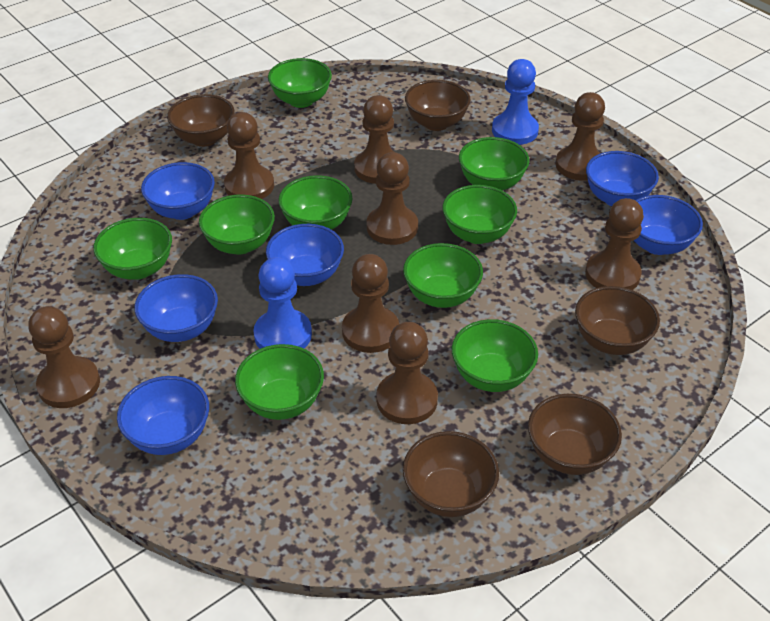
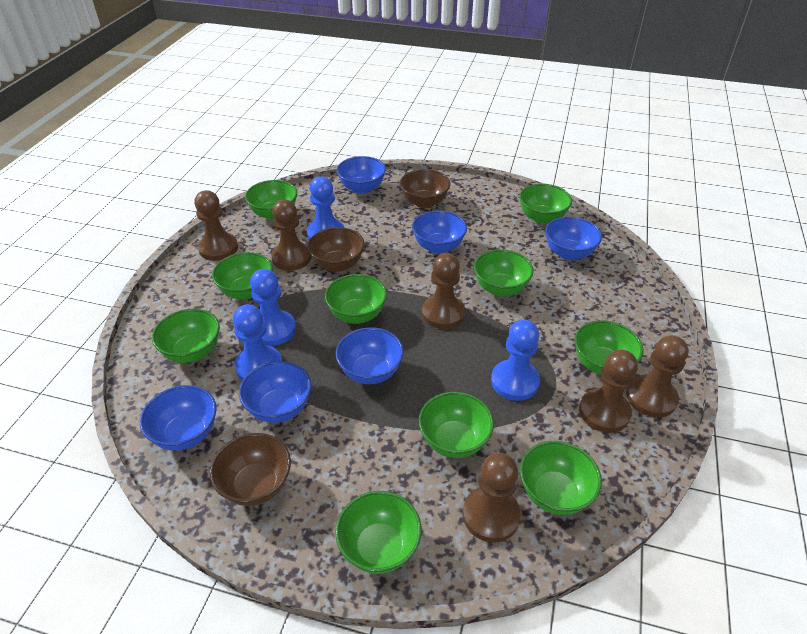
blue pawn: [253,257,312,349] [492,59,539,145] = 2 -> [233,304,282,381] [250,269,296,346] [307,176,344,240] [491,319,540,401] = 4
brown bowl: [167,94,235,147] [403,431,499,517] [405,80,470,131] [528,394,622,475] [575,286,660,355] = 5 -> [210,433,291,506] [307,227,365,272] [400,169,450,208] = 3
brown pawn: [28,306,100,408] [224,112,274,199] [342,254,399,353] [354,95,394,184] [367,152,418,245] [376,322,438,424] [555,92,605,181] [585,198,644,290] = 8 -> [194,190,238,261] [271,199,311,271] [422,253,465,329] [463,453,521,543] [579,349,638,433] [626,335,688,418] = 6
green bowl: [93,218,172,280] [199,194,275,255] [235,344,324,420] [268,58,332,108] [279,175,353,230] [403,243,483,308] [442,185,517,244] [452,319,538,392] [459,137,530,190] = 9 -> [152,309,220,363] [212,252,273,300] [245,180,297,220] [325,274,387,324] [335,491,422,574] [419,392,494,458] [474,249,534,296] [519,184,572,224] [520,441,602,515] [574,320,644,375] = 10

